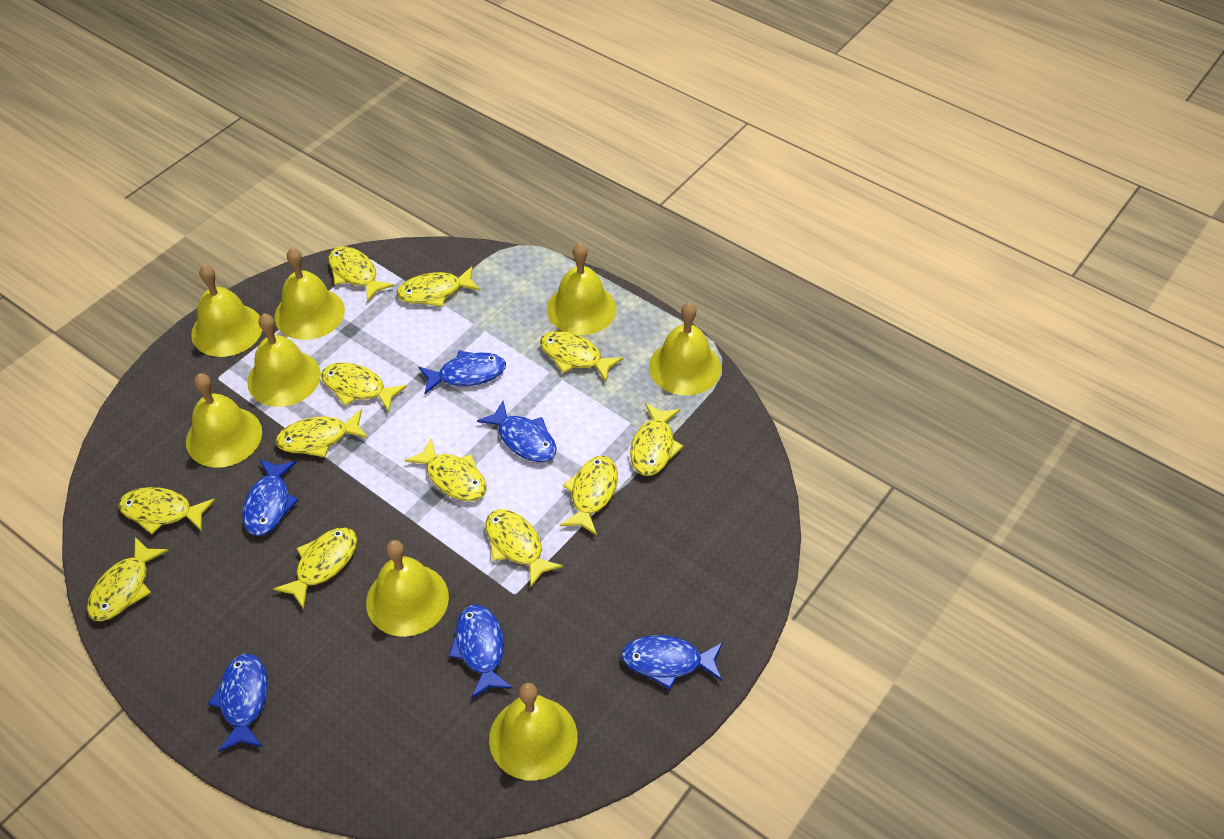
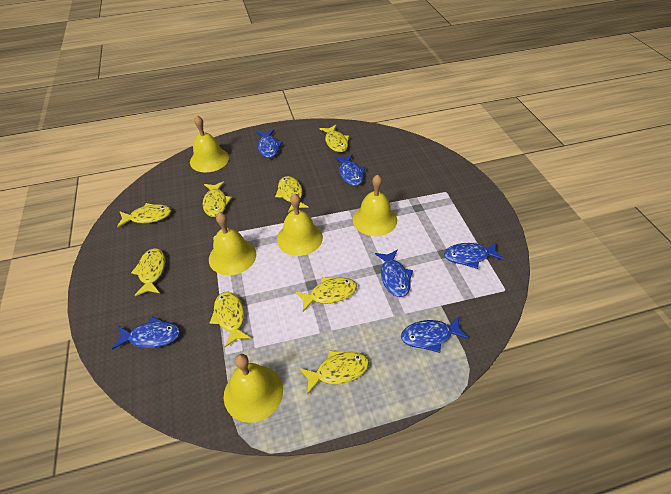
yellow bell: [186,374,262,468] [191,265,262,357] [247,314,321,407] [275,248,345,340] [366,540,449,637] [489,683,578,780] [547,243,616,335] [649,302,721,395] = 8 -> [190,116,229,172] [209,212,256,275] [224,354,283,423] [277,193,323,256] [353,174,397,236] = 5
yellow fish: [87,537,169,621] [118,487,215,534] [273,527,357,609] [275,409,368,457] [321,362,407,412] [328,246,395,302] [397,266,481,307] [405,439,487,501] [486,509,563,587] [540,331,624,382] [560,456,618,535] [630,403,683,476] = 12 -> [117,203,172,227] [131,248,165,296] [203,181,232,217] [210,292,251,347] [275,176,309,213] [295,277,357,312] [299,350,369,395] [319,125,349,152] = 8

